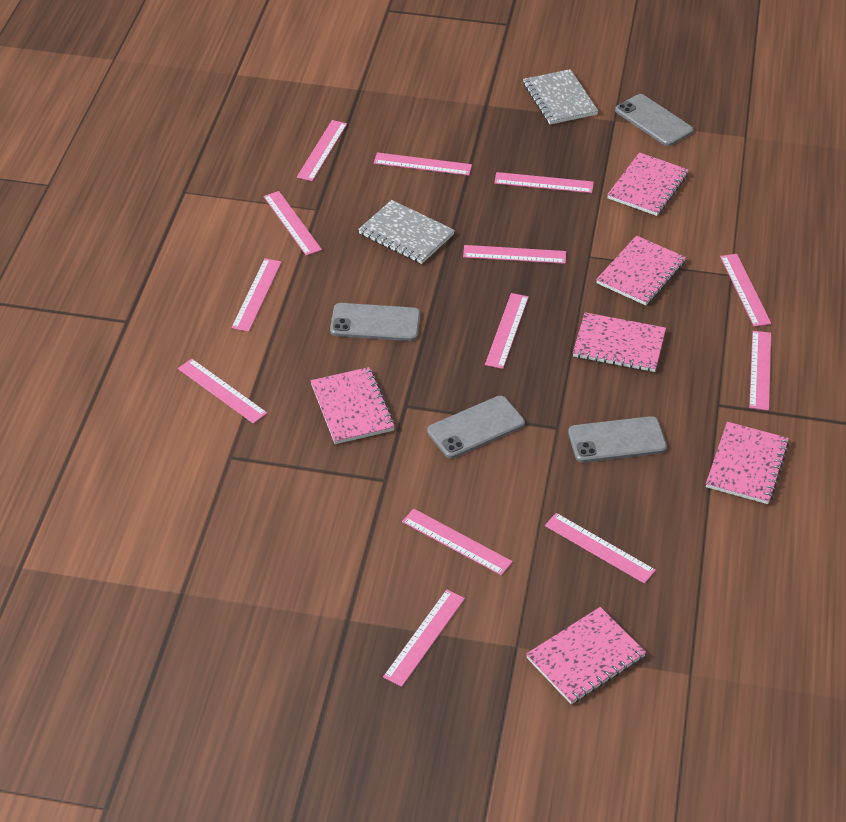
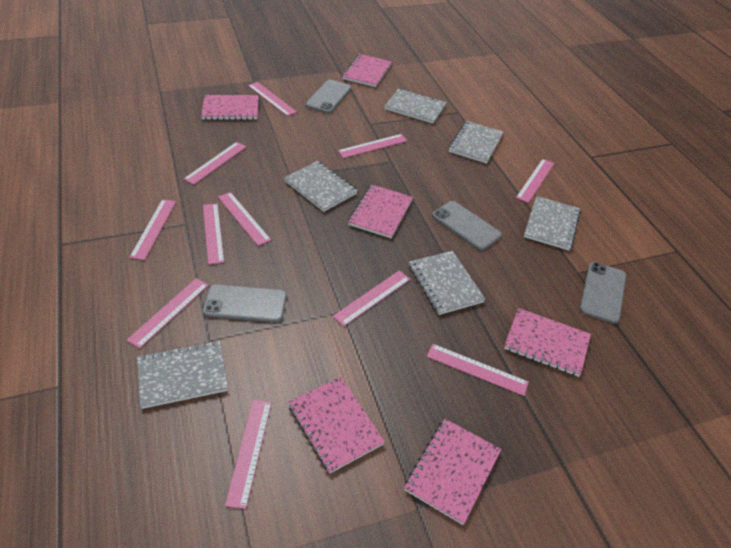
grey notebook: [358,200,455,264] [523,69,598,124] = 2 -> [137,341,228,409] [284,161,358,212] [384,89,446,123] [409,251,486,315] [449,121,503,164] [524,196,581,251] = 6
pink ruler: [178,359,267,424] [231,258,282,332] [264,191,322,256] [297,120,347,181] [374,152,472,176] [383,589,465,687] [402,509,513,575] [463,245,566,264] [485,293,529,369] [494,172,594,193] [545,513,656,584] [720,254,771,327] [749,331,771,410] = 13 -> [127,278,209,349] [129,199,176,260] [184,142,246,185] [203,203,224,264] [218,192,271,246] [225,400,272,509] [248,82,297,116] [333,270,410,326] [338,134,408,158] [427,344,529,396] [516,159,554,203] = 11

